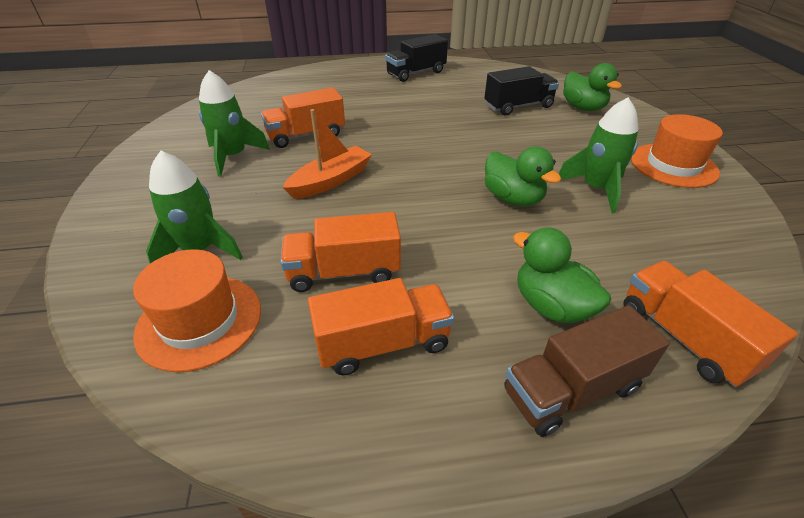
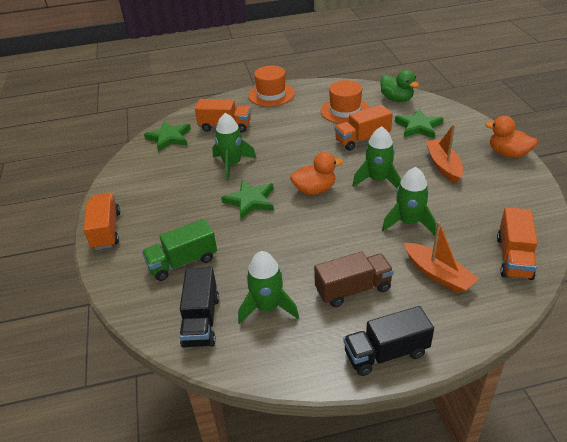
green duck: [485,146,561,206] [513,227,611,323] [563,63,622,111] = 3 -> [380,70,419,102] = 1
green rocket: [146,151,243,264] [199,70,270,177] [559,97,638,213] = 3 -> [212,113,256,180] [238,251,299,324] [352,126,401,188] [382,167,436,235] = 4
green star: none = 0 -> [144,121,191,152] [221,180,274,219] [395,109,444,138] = 3
green truck: none = 0 -> [142,219,217,281] = 1
orange boat: [282,109,372,199] = 1 -> [404,222,479,293] [426,124,463,183] = 2
orange duck: none = 0 -> [290,152,343,195] [485,116,538,158] = 2

